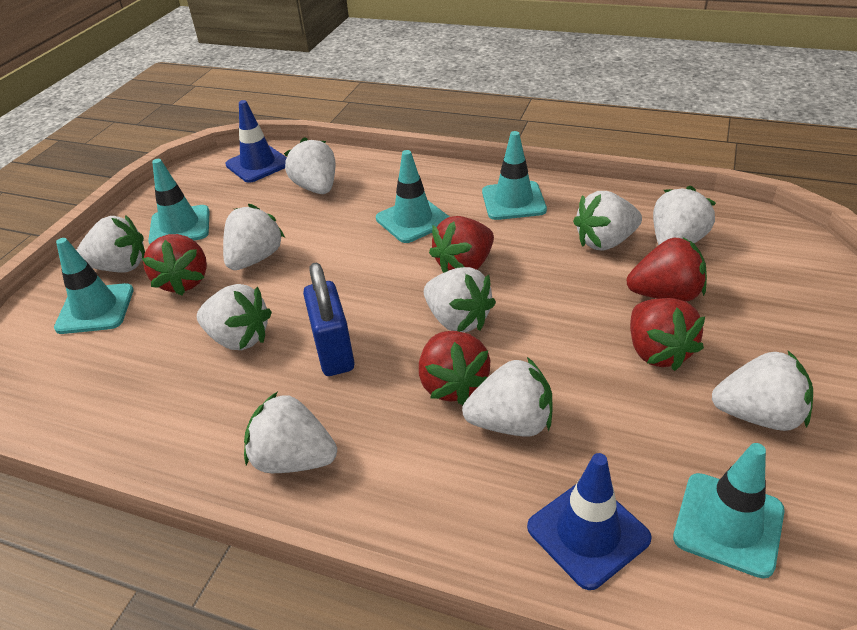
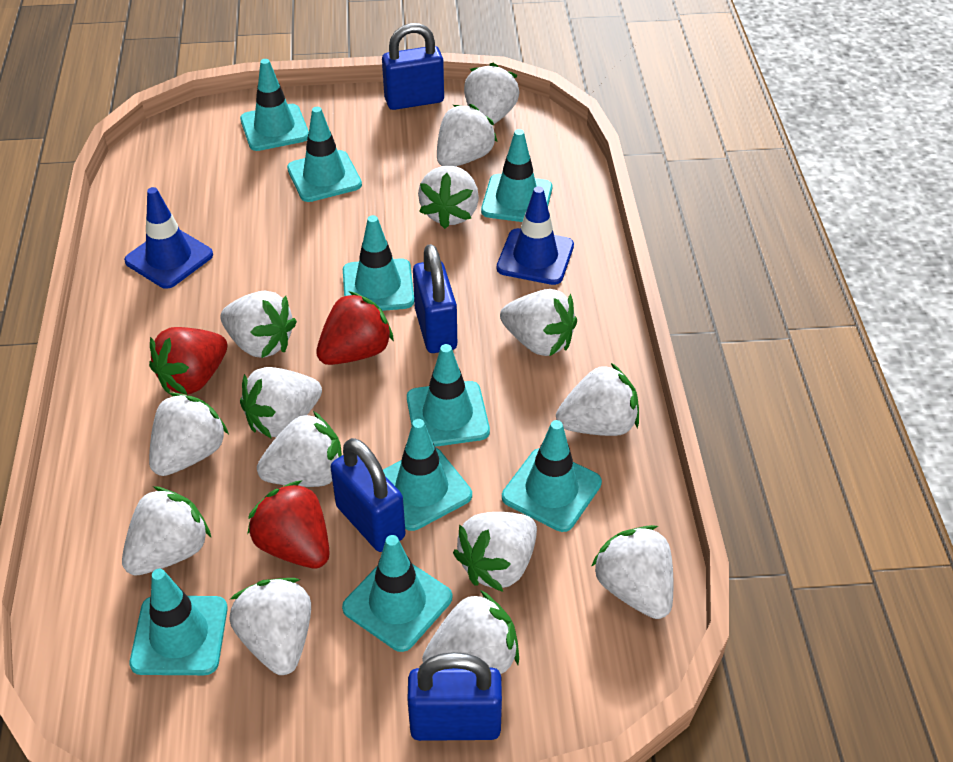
blue padlock: [303,263,355,376] = 1 -> [330,438,406,552] [382,23,444,110] [407,652,502,741] [413,244,457,353] = 4
red strawberry: [142,234,207,296] [419,331,490,405] [429,216,494,273] [627,237,707,301] [630,298,705,371] = 5 -> [149,327,227,395] [247,480,330,568] [316,291,394,365] = 3
turquoise traffic cone: [54,238,134,334] [148,159,210,244] [376,150,449,243] [482,131,547,220] [673,443,785,579] = 5 -> [130,569,228,675] [240,59,309,151] [287,107,362,202] [342,535,452,652] [343,215,414,311] [383,419,472,531] [407,344,490,447] [481,129,552,222] [502,420,602,532] = 9
white strawberry: [76,216,145,273] [197,284,272,350] [223,204,285,270] [244,391,337,473] [284,137,335,194] [424,267,496,332] [462,357,553,436] [573,191,642,251] [653,186,716,245] [712,351,813,431] = 10 -> [122,486,211,575] [149,393,229,476] [220,290,297,358] [229,578,311,675] [240,367,322,439] [257,411,342,487] [418,166,479,229] [422,590,519,674] [437,104,497,166] [453,512,537,592] [464,63,520,124] [500,289,577,356] [556,363,639,436] [591,525,673,619] = 14

